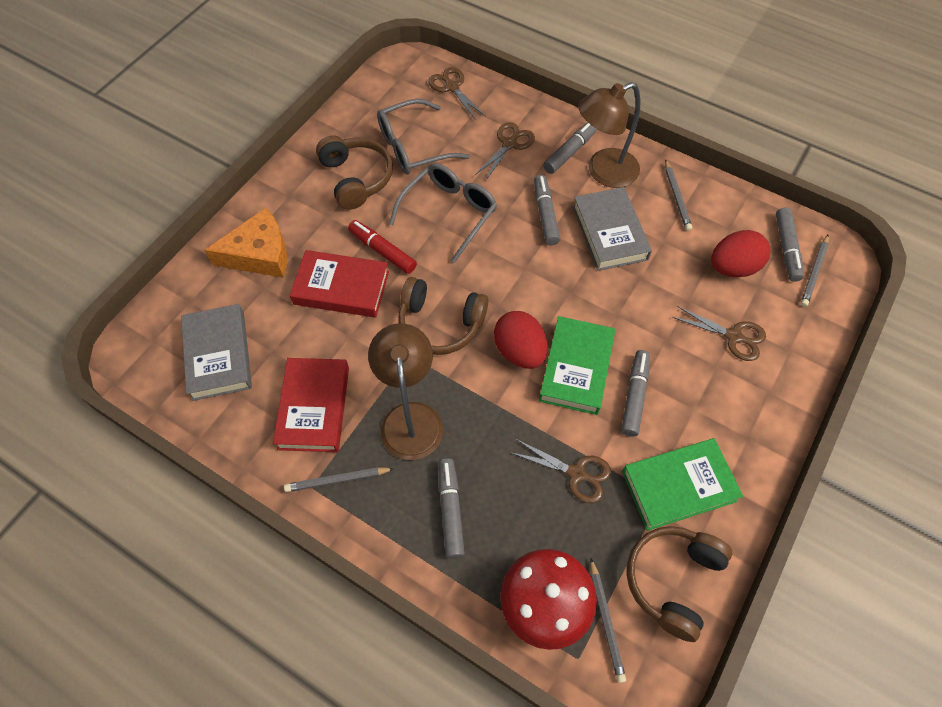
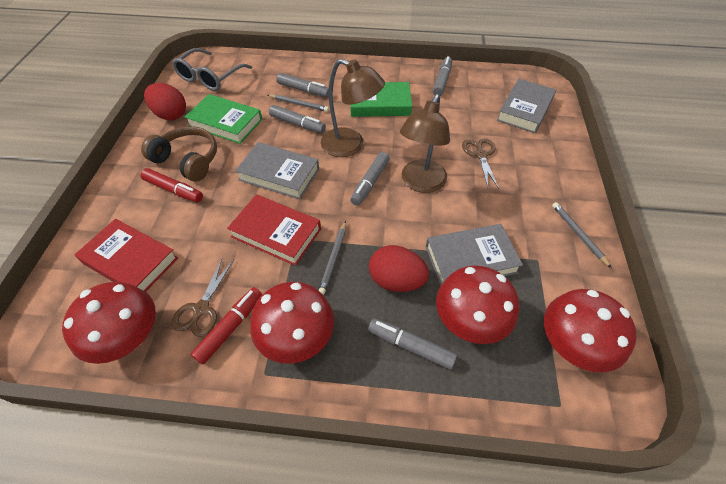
brown headphones: [316,135,393,210] [398,277,488,355] [627,526,732,642] = 3 -> [141,126,217,182] = 1
brown scissors: [428,67,485,120] [475,122,535,181] [510,439,611,503] [672,306,766,361] = 4 -> [172,259,234,337] [462,138,499,189] = 2
grey book: [181,304,252,401] [573,187,652,271] = 2 -> [235,142,319,199] [426,224,523,286] [497,79,556,133] = 3
grey glasses: [377,99,470,174] [389,163,497,263] = 2 -> [172,48,252,91] = 1
grey pencil: [284,467,394,492] [590,558,626,683] [665,159,692,231] [801,235,829,307] = 4 -> [268,94,329,112] [319,221,346,295] [552,202,611,268] = 3
orange cheese: [204,208,287,278] = 1 -> none = 0
red marker: [348,220,417,274] = 1 -> [141,168,203,202] [190,287,262,364] = 2
red mushroom: [500,549,597,650] = 1 -> [62,282,156,364] [250,282,334,364] [436,265,519,344] [544,289,637,372] = 4

